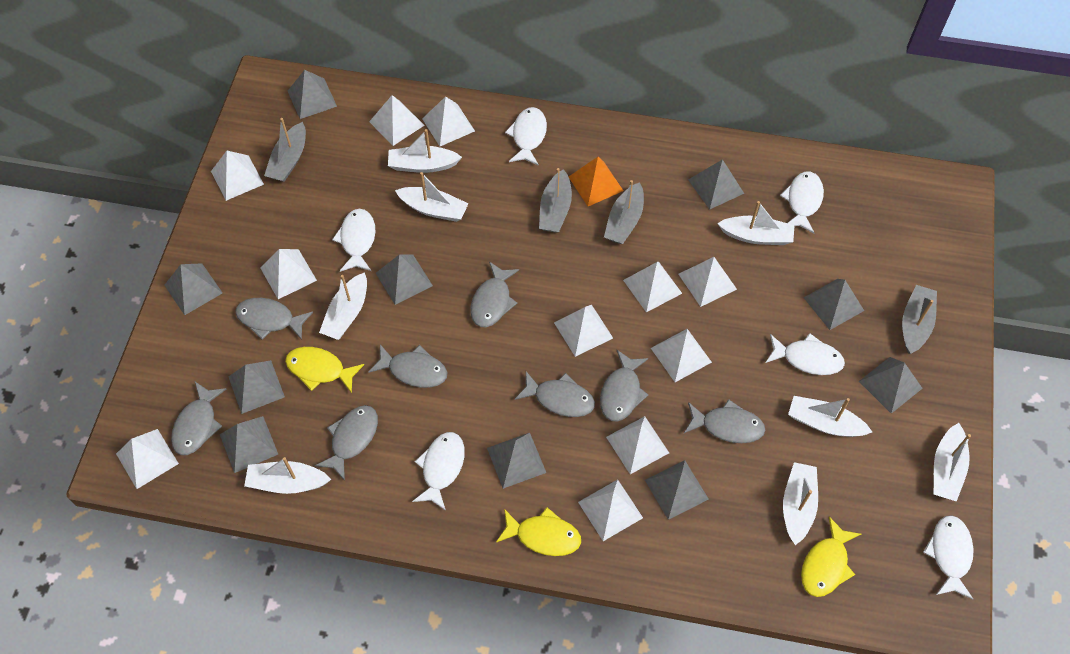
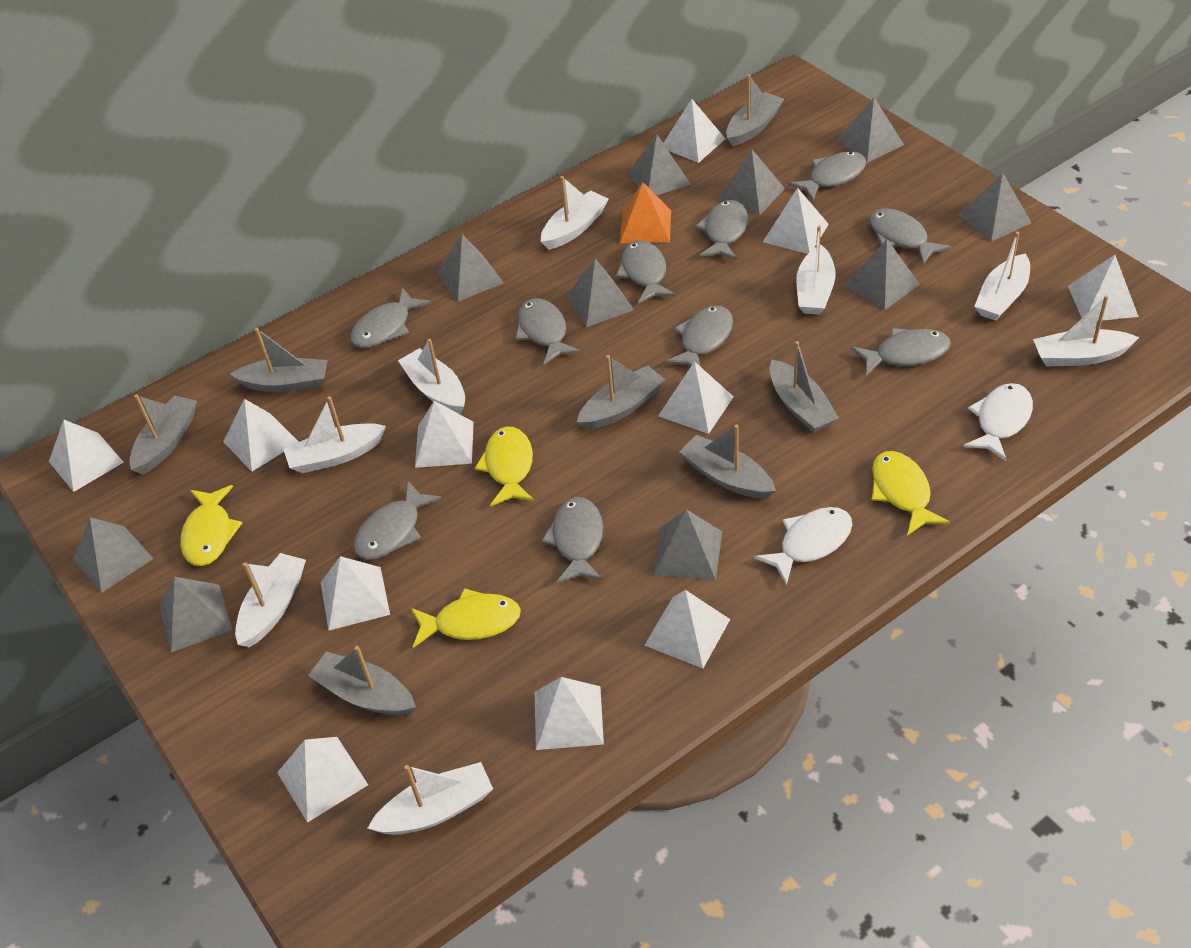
grey boat: [264,118,306,182] [539,168,572,233] [604,180,644,244] [902,285,937,354] = 4 -> [129,394,197,475] [230,328,328,392] [308,646,416,716] [577,355,665,430] [680,424,776,499] [726,74,784,147] [770,341,839,433] = 7
grey fish: [171,382,226,455] [235,298,313,340] [315,405,378,481] [368,344,447,388] [470,261,519,327] [515,371,595,417] [600,350,648,422] [684,399,765,443] = 8 -> [350,288,431,348] [353,481,442,560] [515,298,581,365] [541,497,603,584] [616,240,676,304] [665,305,733,367] [695,200,748,260] [788,151,866,201] [851,328,951,376] [869,208,951,265] = 10
white fish: [332,209,376,272] [412,432,465,511] [505,107,547,166] [765,333,845,375] [780,172,824,234] [923,515,974,600] = 6 -> [754,507,852,586] [963,383,1033,461] = 2
yellow fish: [285,347,364,393] [496,507,581,556] [801,517,861,597] = 3 -> [180,485,242,566] [411,588,521,648] [475,426,534,506] [872,451,950,536] = 4

